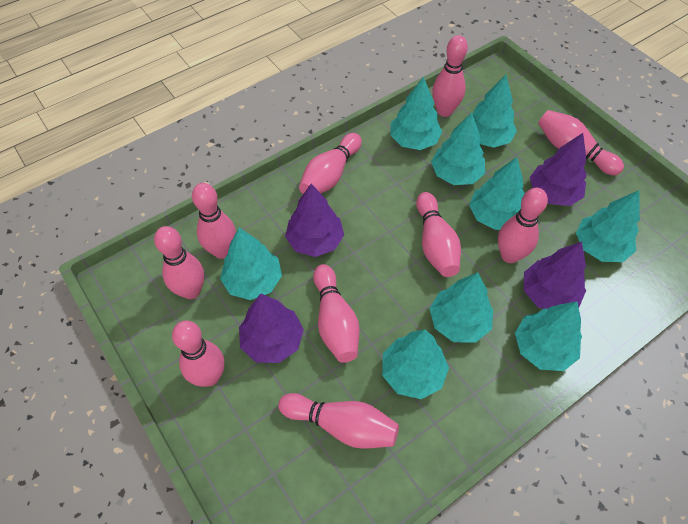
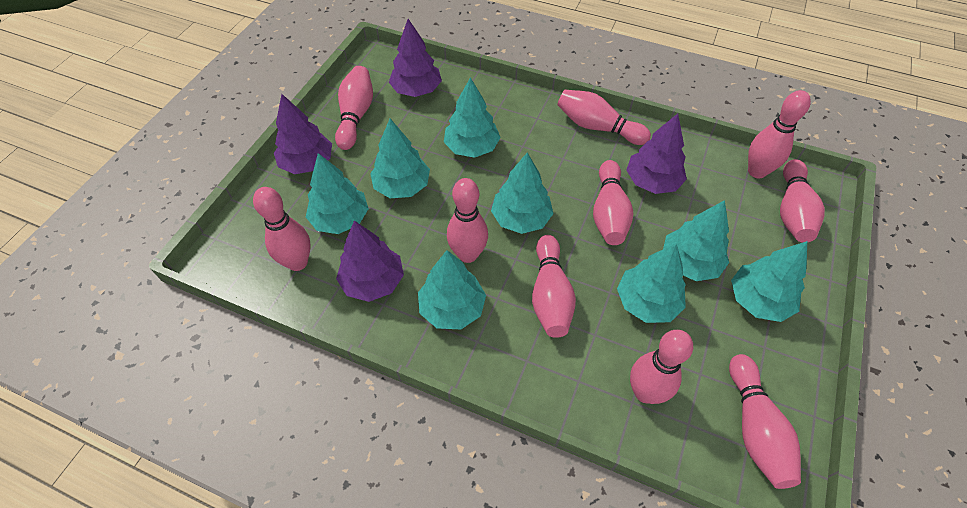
turquoise tree: [220,228,282,300] [382,330,449,399] [390,77,443,150] [429,272,493,343] [431,112,485,185] [469,157,525,230] [472,74,517,148] [515,301,582,371] [576,190,640,262] = 9 -> [306,153,369,234] [370,119,430,198] [418,250,486,329] [444,77,501,158] [491,153,553,234] [617,244,686,323] [663,200,729,281] [731,241,807,322] = 8

